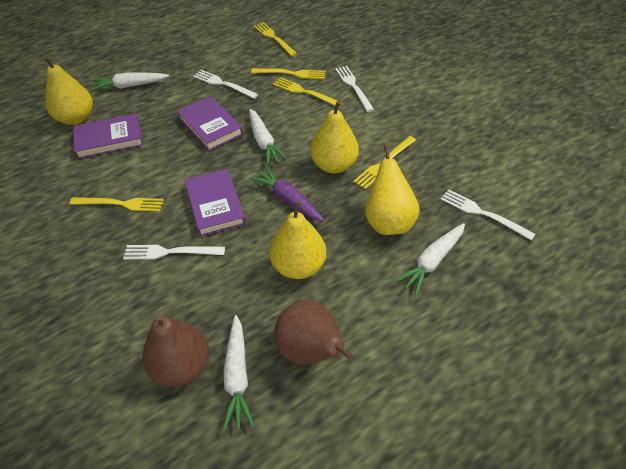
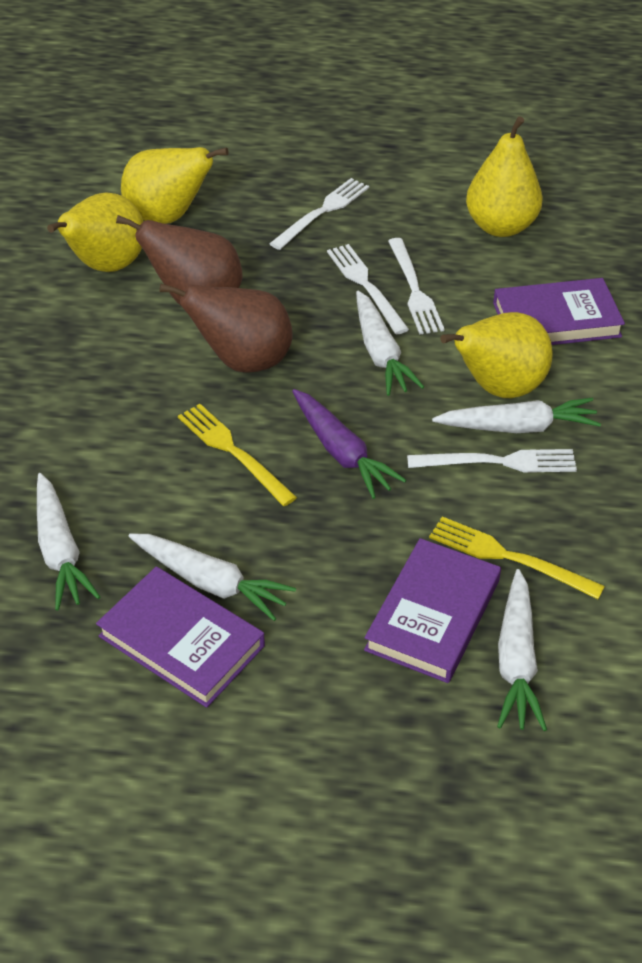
white carrot: [91,72,169,91] [223,315,254,431] [249,109,288,165] [395,223,465,295] = 4 -> [37,473,100,611] [128,533,296,621] [356,291,424,396] [432,398,601,433] [497,569,547,731] = 5
yellow fork: [69,197,164,212] [251,68,326,79] [254,22,297,56] [273,77,343,108] [353,136,416,189] = 5 -> [178,404,297,506] [429,516,605,599] = 2

